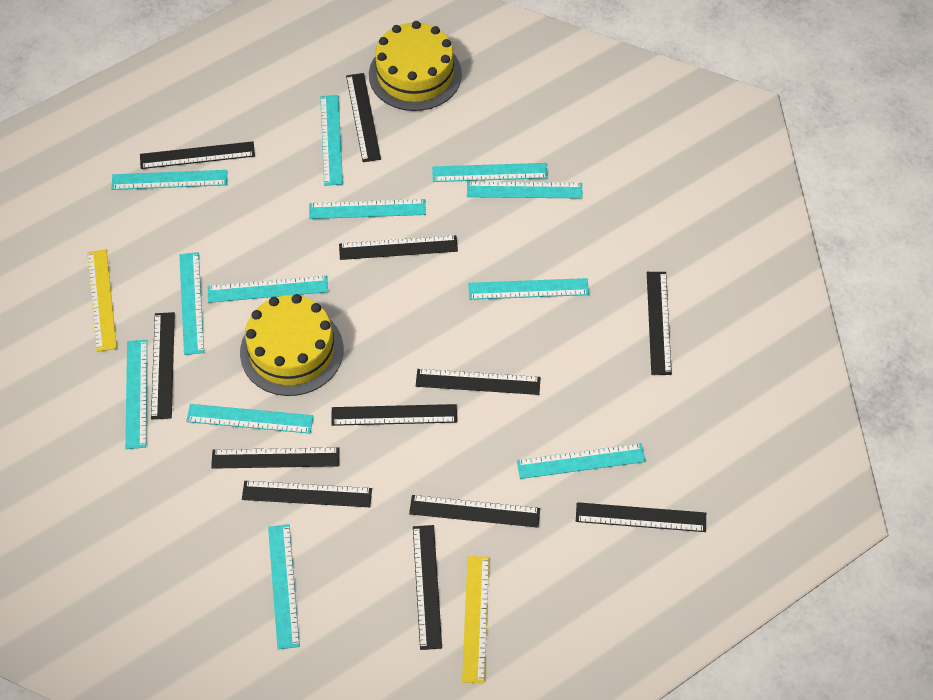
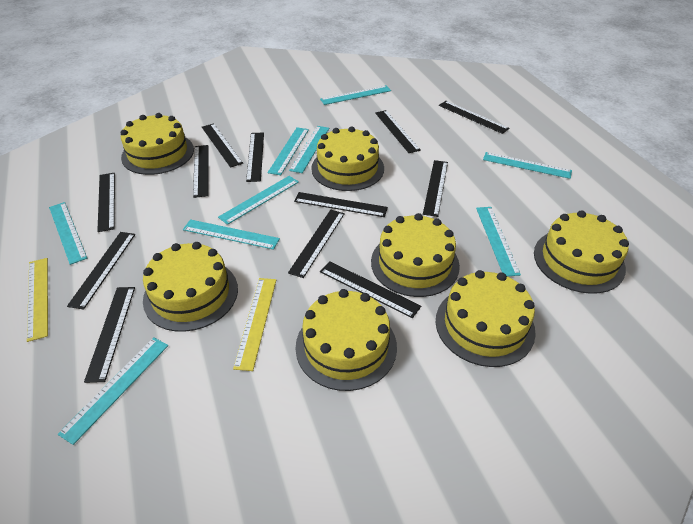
turquoise ruler: [111,170,227,190] [125,340,147,449] [179,252,204,355] [186,404,314,434] [208,276,328,303] [268,524,300,650] [309,199,426,219] [320,95,343,186] [432,163,548,182] [467,181,583,199] [468,278,589,300] [517,443,646,479] = 12 -> [49,202,87,265] [58,337,168,445] [183,219,280,250] [218,176,299,225] [268,127,309,175] [289,126,329,173] [320,85,391,105] [476,207,521,276] [483,152,572,179] = 9
yellow cake: [240,294,343,396] [369,21,462,111] = 2 -> [121,113,194,175] [143,242,238,332] [295,289,397,391] [311,126,384,191] [371,213,460,297] [436,270,536,367] [534,210,629,294] = 7

